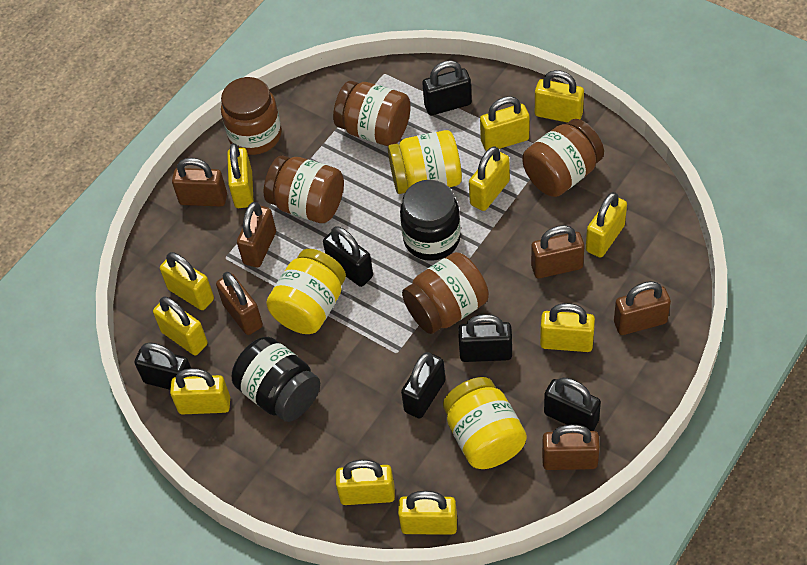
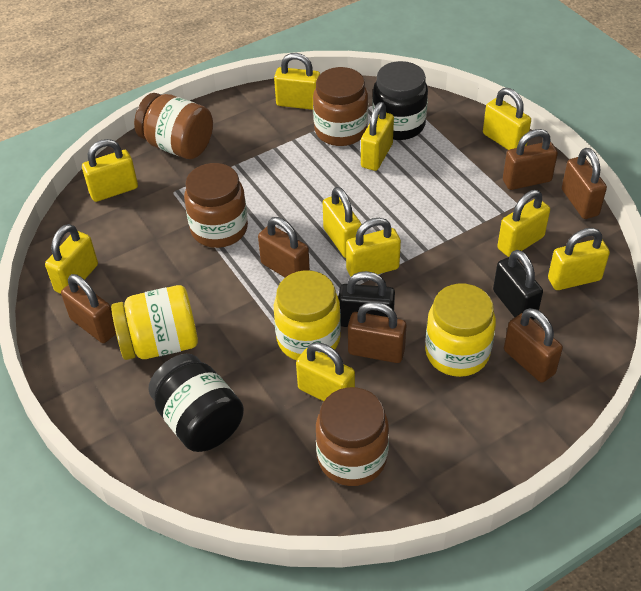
black padlock: [134,343,191,390] [323,226,373,287] [401,352,445,419] [422,60,472,116] [458,314,512,362] [544,377,601,431] = 6 -> [338,271,395,327] [493,250,543,320] = 2
brown jar: [221,77,282,155] [264,155,344,223] [333,81,411,146] [402,252,489,334] [523,119,604,197] = 5 -> [134,93,213,159] [184,163,248,248] [313,67,368,146] [316,387,389,486] = 4
yellow padlock: [153,297,208,355] [160,252,214,310] [170,368,230,414] [227,143,254,208] [336,460,395,505] [398,491,457,535] [469,146,510,211] [480,96,529,151] [535,70,584,123] [540,303,595,352] [586,192,627,258] = 11 -> [45,224,98,294] [82,139,138,202] [274,53,320,110] [296,342,355,401] [323,187,362,258] [346,218,401,277] [361,102,394,171] [483,88,531,150] [497,190,550,257] [548,228,610,290] = 10

